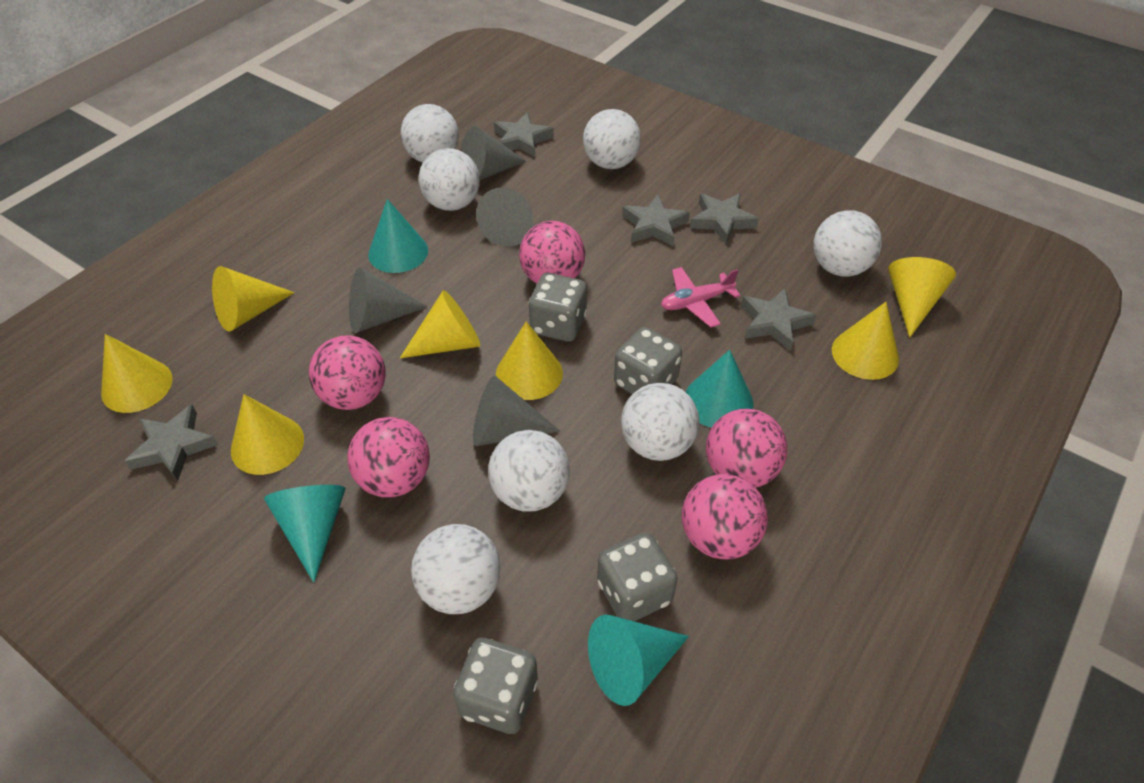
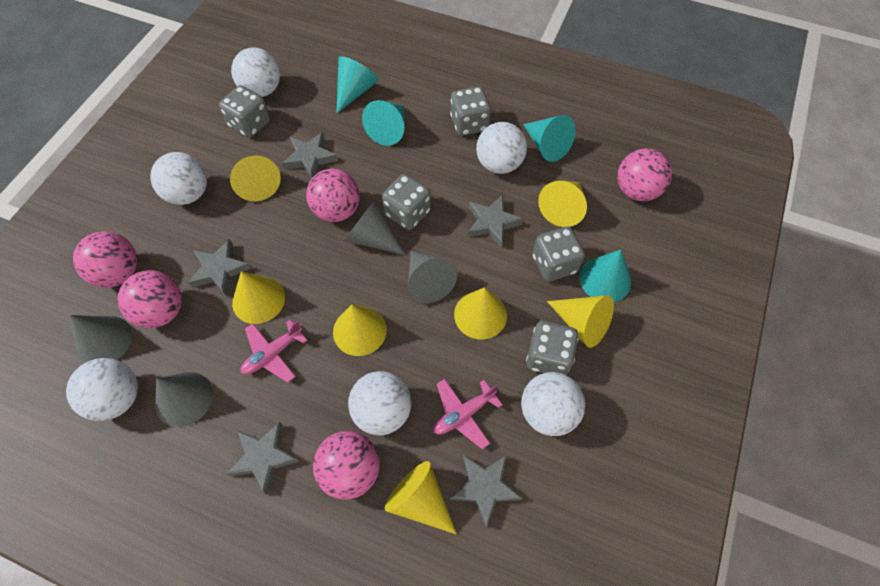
grey dice: [453,638,538,734] [528,273,587,342] [597,532,678,621] [614,327,682,394] = 4 -> [219,85,270,138] [382,174,431,230] [450,86,491,136] [526,321,579,375] [532,227,585,282] = 5
pink plane: [661,267,740,327] = 1 -> [241,320,308,383] [433,379,502,449] = 2
white ball: [401,104,459,162] [411,524,500,614] [419,148,480,211] [488,430,570,512] [583,109,641,169] [621,383,699,461] [813,210,882,277] = 7 -> [66,358,138,421] [150,152,207,205] [231,48,280,97] [348,371,412,435] [476,122,527,174] [521,372,585,436] = 6

